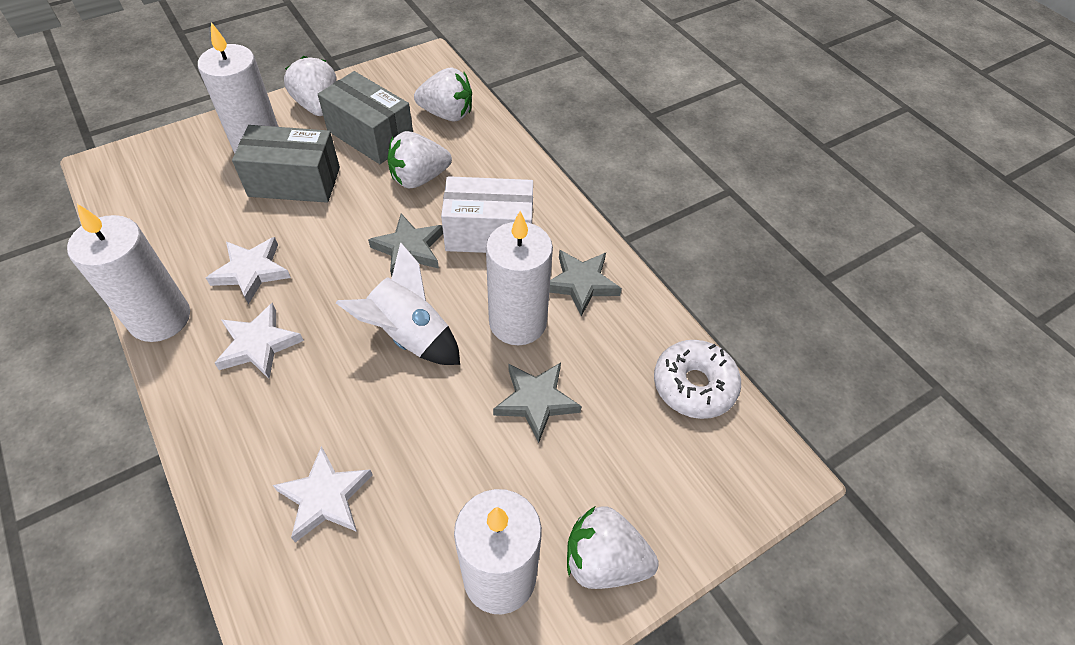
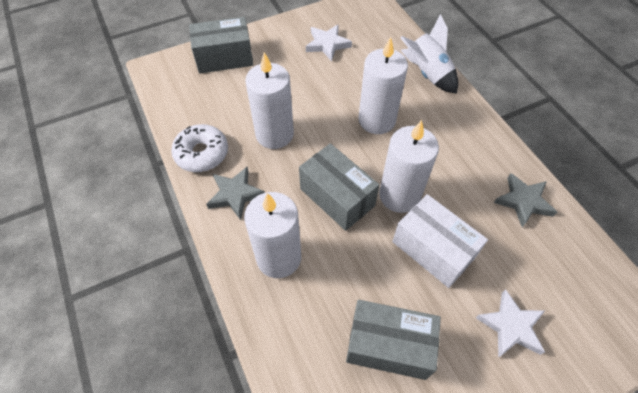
grey box: [232,125,340,203] [318,71,413,164] = 2 -> [189,17,254,74] [299,143,379,231] [346,300,441,380] = 3
grey star: [368,214,443,276] [493,363,582,443] [549,250,622,316] = 3 -> [206,167,265,220] [494,173,557,227] = 2
white star: [206,237,291,304] [214,303,304,379] [273,446,373,542] = 3 -> [306,24,352,62] [476,289,545,358] = 2
white strawberry: [284,56,337,116] [387,131,452,188] [414,67,472,122] [567,506,659,589] = 4 -> none = 0

